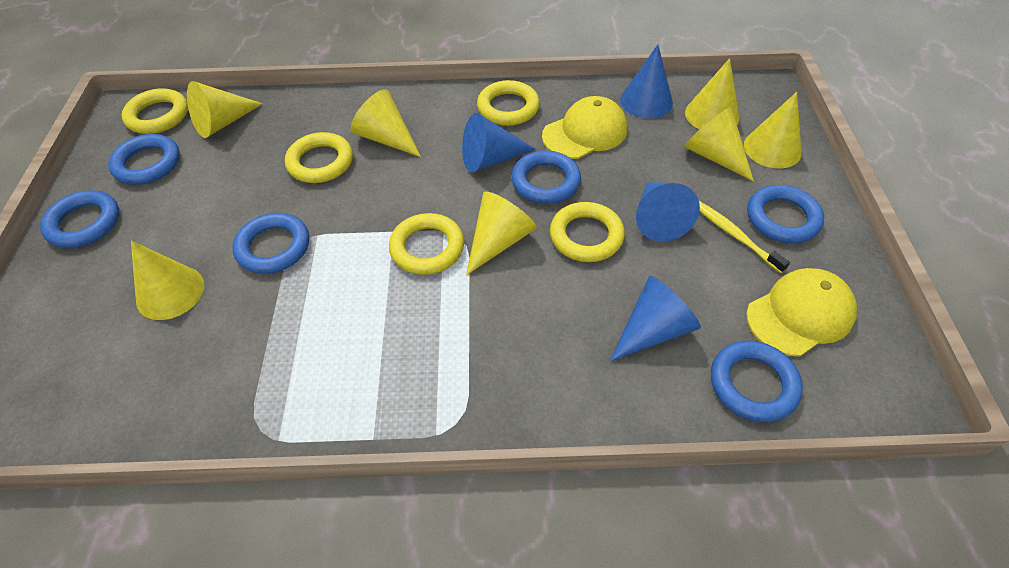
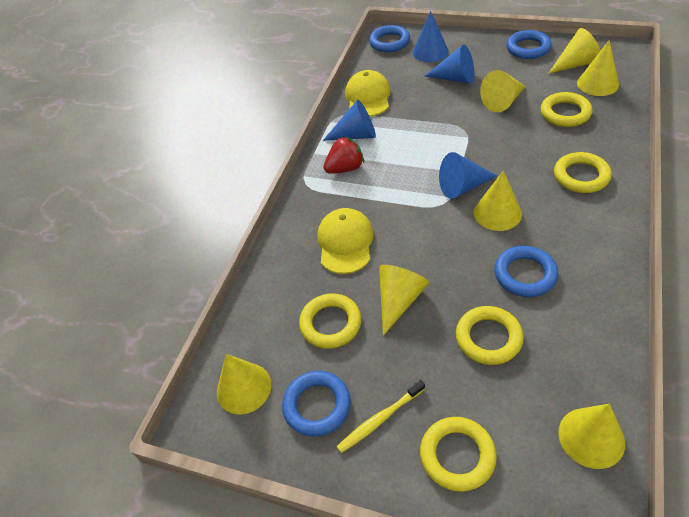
blue ring: [40,190,119,248] [108,134,180,185] [232,213,309,274] [511,150,581,204] [711,341,803,422] [747,185,824,243] = 6 -> [282,371,351,437] [369,25,410,52] [494,246,558,297] [506,30,552,59] = 4
red strawberry: none = 0 -> [324,136,364,174] = 1

